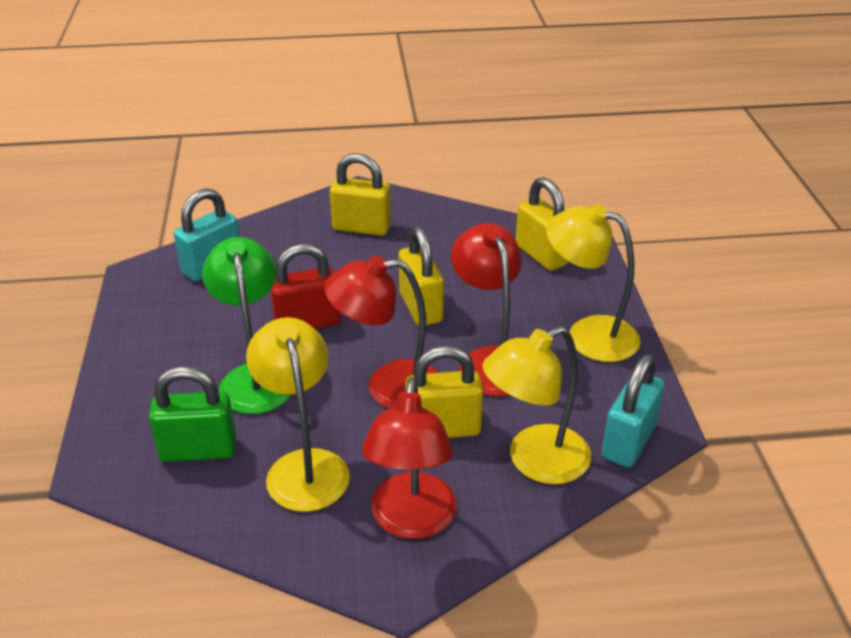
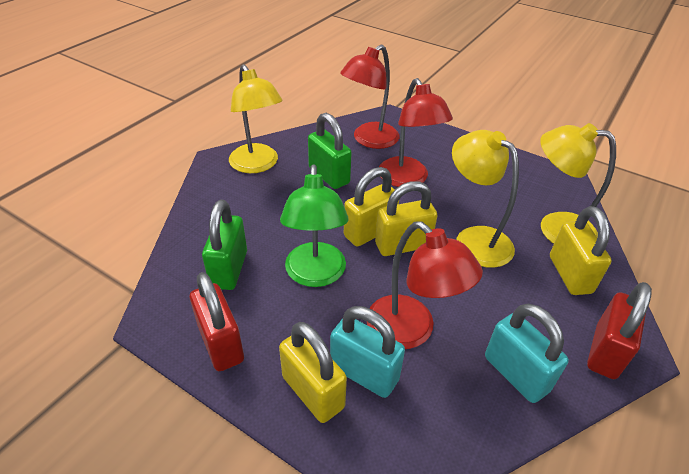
green padlock: [149,366,236,462] = 1 -> [202,200,247,290] [308,113,352,189] = 2
red padlock: [270,244,341,329] = 1 -> [190,272,244,371] [587,282,652,379] = 2

